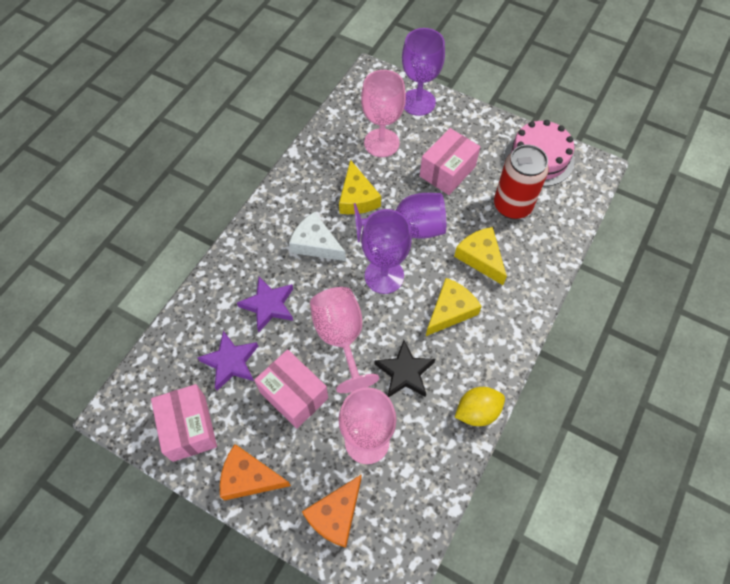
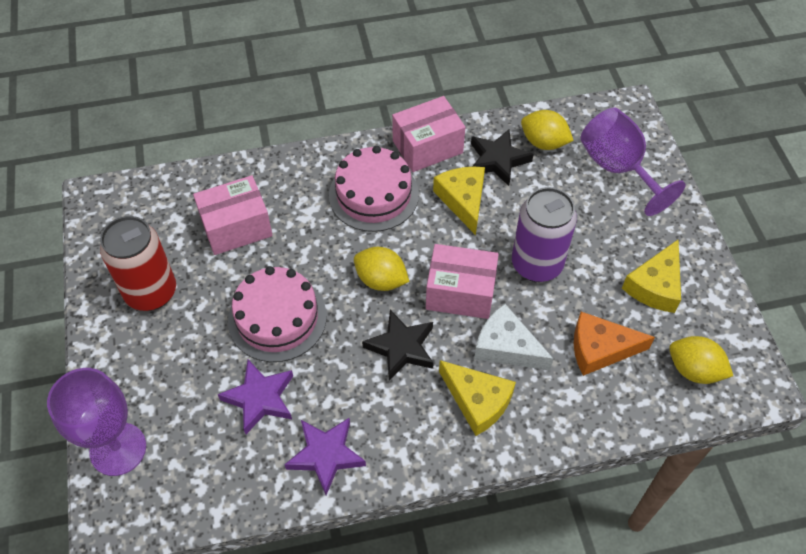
black star: [375,340,435,397] = 1 -> [362,310,434,381] [471,129,534,186] = 2
orange cheese: [220,444,291,501] [302,475,362,548] = 2 -> [574,312,655,376] = 1
pink cake: [505,120,575,187] = 1 -> [228,266,327,362] [329,146,419,232] = 2
pink goblet: [310,287,379,393] [339,387,396,464] [361,70,406,157] = 3 -> none = 0
purple can: none = 0 -> [512,187,577,282] = 1
purple goblet: [354,193,446,242] [361,209,412,294] [402,28,445,116] = 3 -> [47,368,146,476] [580,108,686,216] = 2
yellow lemon: [455,387,505,426] = 1 -> [354,247,409,291] [521,110,574,150] [669,336,733,384] = 3

